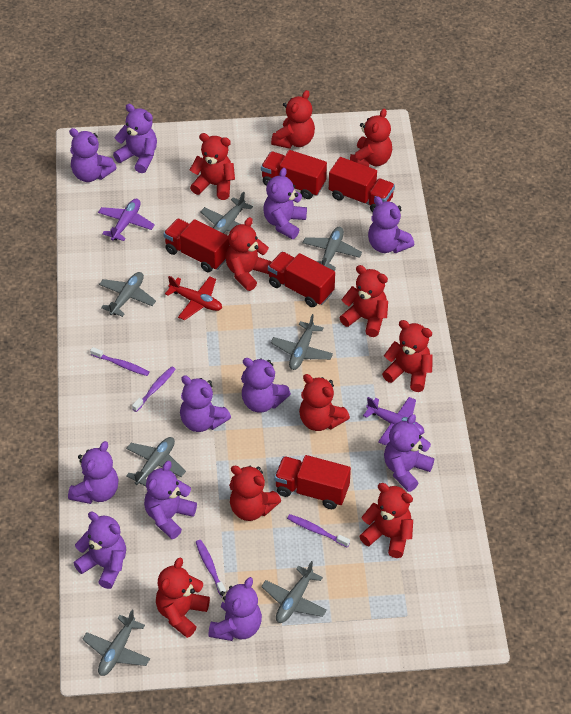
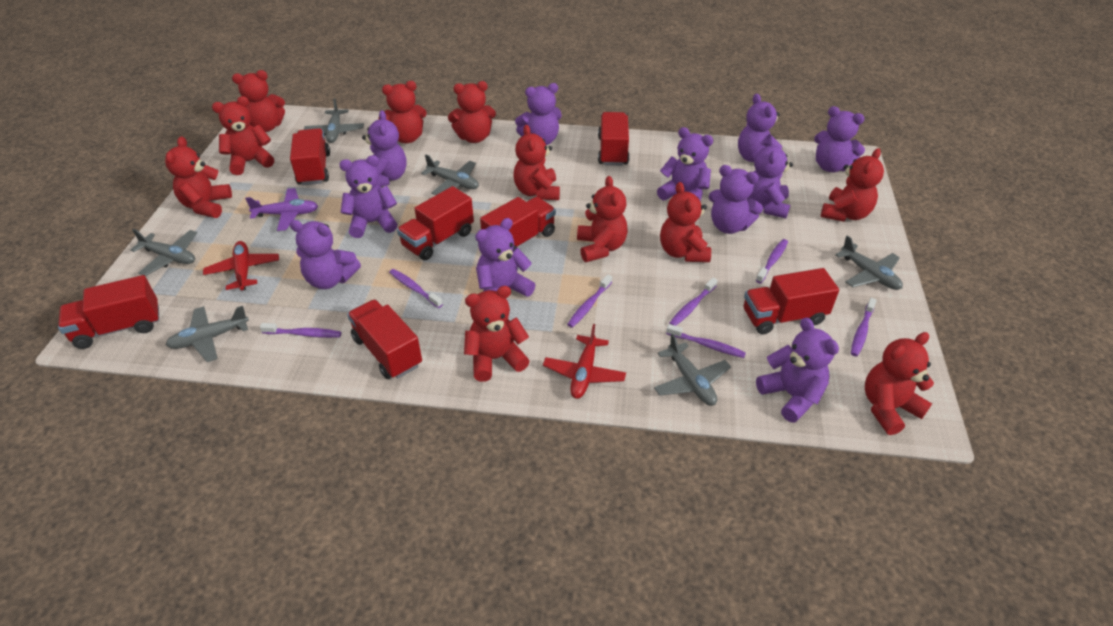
grey plane: [82,610,150,676] [99,272,156,317] [126,437,186,486] [200,191,253,233] [261,561,327,623] [271,314,333,370] [303,227,362,271] = 7 -> [130,229,197,276] [166,306,249,362] [304,98,364,143] [421,155,479,195] [654,334,731,406] [835,236,903,290] = 6
purple plane: [98,199,155,241] [363,397,424,445] = 2 -> [245,188,318,231] = 1
purple toothbrush: [90,347,149,376] [132,366,176,412] [196,540,226,597] [287,514,350,547] = 4 -> [260,323,341,338] [389,269,443,308] [567,274,612,328] [666,324,746,358] [669,278,718,326] [756,239,788,283] [851,298,877,356] = 7
red plane: [165,276,222,320] = 1 -> [203,241,279,290] [543,324,626,399] = 2
red teddy bear: [156,558,210,638] [190,133,235,200] [226,217,272,291] [229,465,281,521] [271,90,315,149] [299,374,350,431] [340,265,388,337] [350,109,392,167] [359,483,413,558] [382,320,433,392] = 10 -> [165,137,232,218] [212,96,274,175] [232,70,285,132] [378,81,427,143] [448,81,496,143] [464,286,530,382] [514,125,560,200] [577,176,628,262] [660,182,711,262] [821,148,884,222] [865,332,934,435] = 11
red truck: [163,219,230,272] [261,150,327,199] [268,252,335,307] [274,455,351,509] [329,157,395,213] = 5 -> [58,275,159,349] [290,128,330,185] [347,300,422,379] [397,186,474,260] [480,197,556,250] [598,112,629,166] [744,268,839,335] = 7

